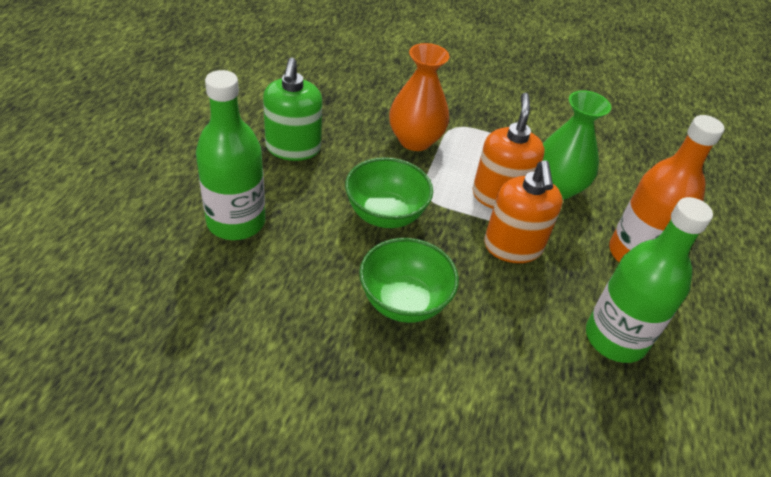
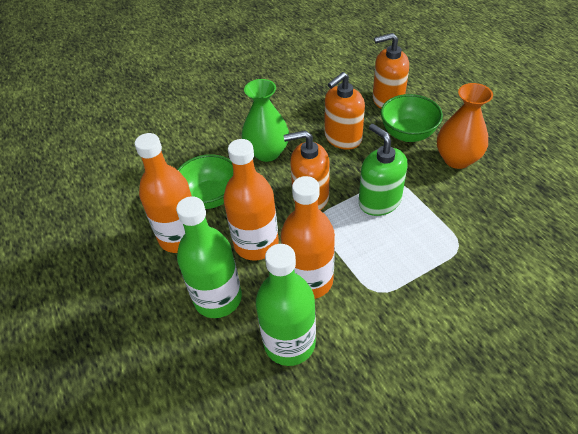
orange bottle: [609,115,724,262] = 1 -> [135,133,192,253] [223,139,279,260] [281,176,335,299] = 3
orange soap dispenser: [473,93,545,209] [484,160,563,263] = 2 -> [283,130,330,210] [325,72,365,150] [372,33,409,109] = 3

